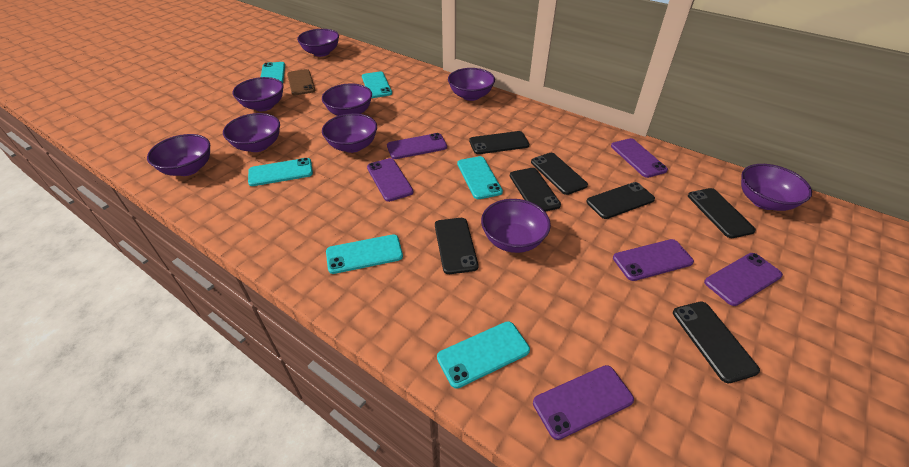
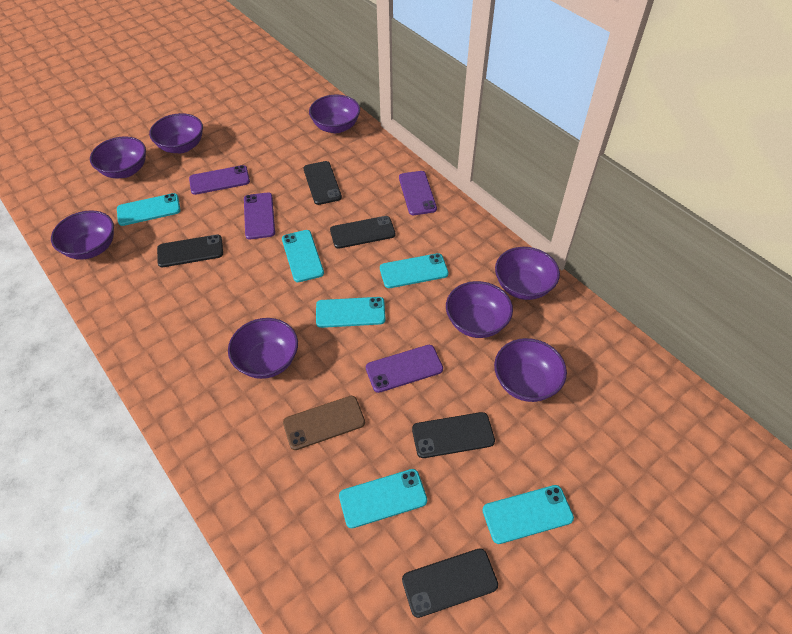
black phone: [435,218,478,274] [469,131,529,154] [510,168,561,212] [531,153,588,195] [586,182,655,219] [673,302,760,383] [688,188,756,238] = 7 -> [157,234,223,268] [303,161,342,205] [330,216,395,249] [402,548,498,618] [412,412,495,458] = 5
purple bowl: [147,134,210,176] [223,113,280,152] [232,77,284,111] [297,29,339,57] [322,84,372,116] [322,113,377,153] [448,68,495,101] [481,199,551,253] [741,164,812,211] = 9 -> [51,210,114,260] [90,136,146,178] [149,113,203,153] [228,318,298,379] [309,95,360,133] [446,281,513,338] [494,338,567,402] [495,247,560,300] = 8
purple phone: [367,158,414,202] [387,133,447,159] [533,365,634,440] [611,138,668,178] [613,239,694,281] [704,253,783,306] = 6 -> [189,165,250,195] [244,193,275,240] [366,345,443,393] [399,171,437,215] = 4

